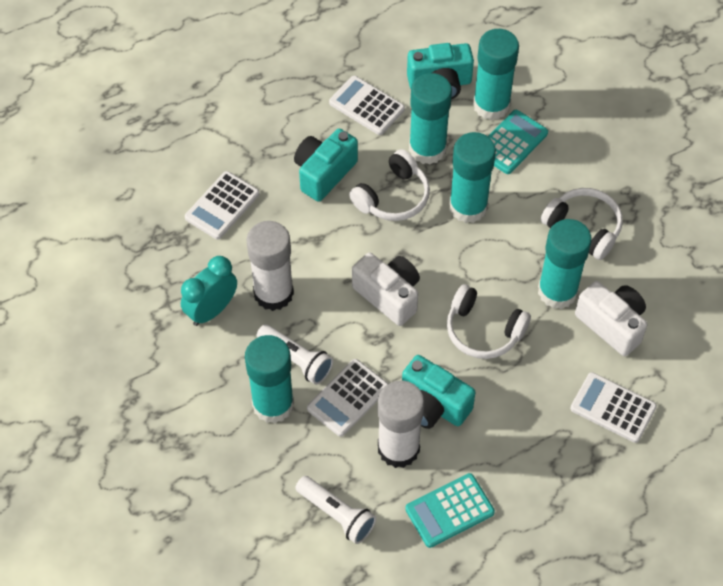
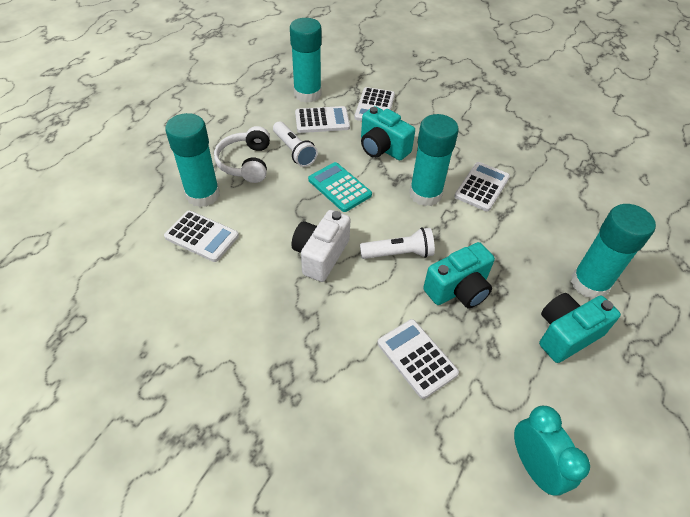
turquoise calculator: [405,473,495,548] [488,110,548,174] = 2 -> [308,162,372,212] = 1
turquoise glue stick: [245,335,294,424] [409,73,452,165] [449,132,496,223] [473,29,519,120] [538,219,592,309] = 5 -> [165,113,220,207] [290,18,322,103] [409,114,459,206] [571,204,656,299] = 4
white calculator: [185,171,259,240] [307,359,388,437] [329,76,405,135] [570,372,657,443] = 4 -> [164,210,239,262] [295,106,350,133] [354,87,395,121] [377,319,459,399] [454,162,510,212] = 5
white camera: [352,252,420,326] [575,281,647,356] = 2 -> [291,210,351,282] = 1
white glue stick: [246,221,294,311] [378,380,424,468] = 2 -> none = 0
white headphones: [349,149,430,221] [447,284,531,359] [541,188,623,260] = 3 -> [214,126,270,183] = 1

